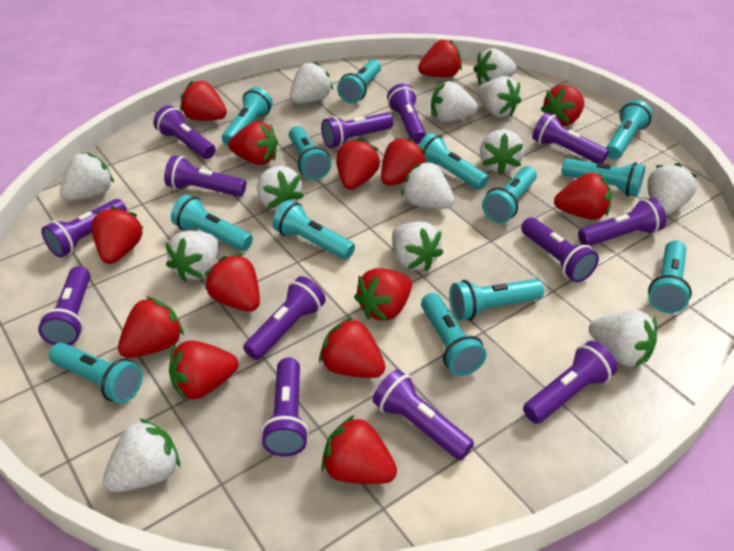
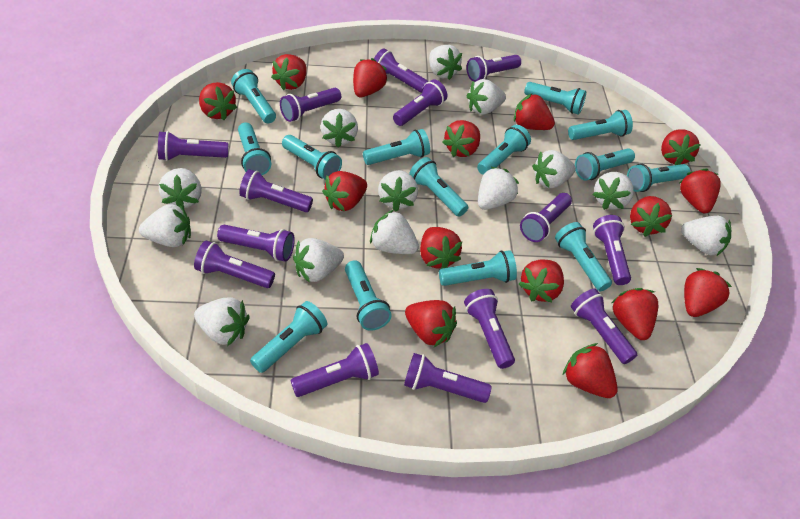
purple flashlight: [38,266,90,345] [41,199,127,257] [153,105,215,159] [164,156,246,197] [243,276,326,360] [261,358,309,457] [321,113,394,148] [372,369,474,460] [387,83,426,144] [521,217,599,282] [523,341,617,424] [532,112,609,163] [578,198,666,246] = 13 -> [158,131,228,161] [194,240,275,288] [217,225,295,262] [239,169,313,212] [280,88,341,122] [290,343,379,397] [374,48,428,93] [393,79,447,126] [404,353,492,403] [464,289,515,369] [466,55,521,82] [520,193,572,242] [571,288,637,364] [593,215,631,285] = 14
red strawberry: [92,206,144,264] [118,296,184,358] [169,340,239,401] [180,81,227,121] [205,254,260,312] [228,121,278,165] [319,316,385,378] [321,415,397,484] [336,138,380,190] [354,268,412,321] [381,137,426,186] [418,40,462,77] [541,85,584,126] [554,172,612,220] = 14 -> [199,82,237,120] [271,54,307,90] [322,171,367,211] [353,58,387,97] [405,300,457,347] [420,227,462,269] [442,120,480,157] [514,94,555,130] [519,259,564,303] [563,343,618,398] [612,288,658,340] [630,196,672,237] [661,130,700,165] [680,168,721,213] [684,268,732,317] = 15
turquoise flashlight: [49,343,143,403] [171,194,253,251] [222,87,273,146] [273,200,355,260] [289,126,331,180] [337,59,381,104] [418,133,489,190] [421,293,487,376] [449,279,544,320] [482,166,537,223] [561,158,645,197] [606,100,652,159] [648,240,692,313] = 13 -> [231,69,276,123] [238,122,271,175] [250,301,327,373] [282,135,342,180] [345,260,392,331] [363,129,430,165] [409,157,468,217] [439,250,517,286] [477,125,531,175] [524,82,586,115] [555,222,612,291] [568,110,633,140] [575,148,635,181] [627,163,690,192] = 14

